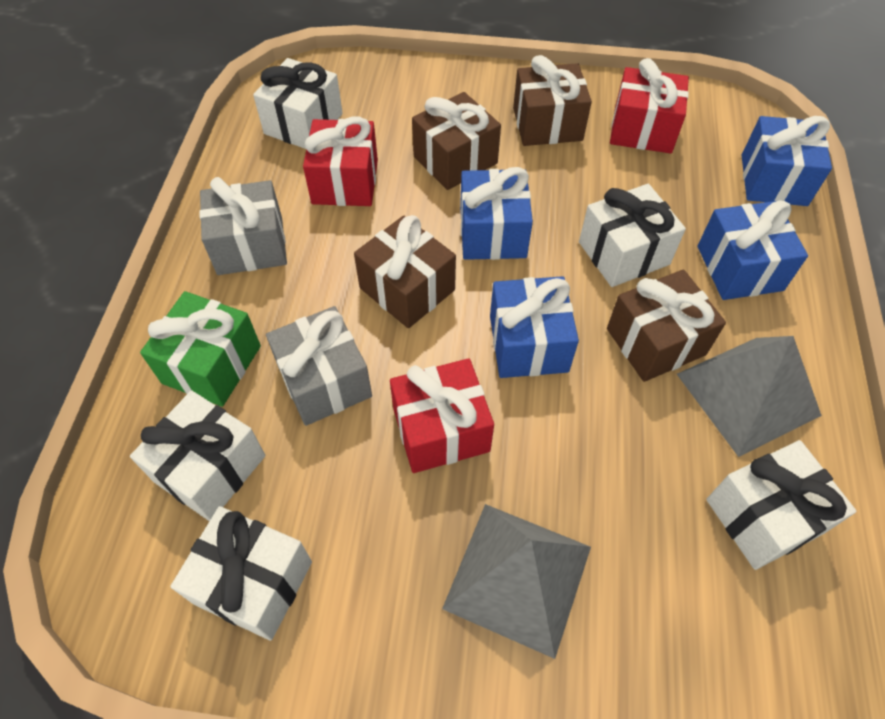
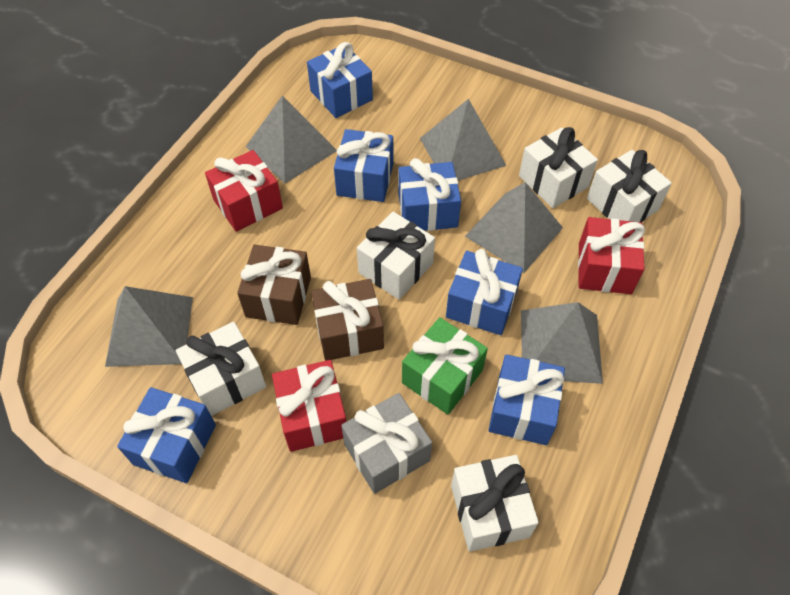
blue gift: [460,167,533,260] [490,276,579,378] [698,200,808,300] [742,116,832,206] = 4 -> [117,387,216,483] [307,42,373,118] [334,129,393,202] [398,158,461,231] [446,249,523,335] [489,354,565,445] = 6
brown gift: [354,215,456,328] [412,92,501,190] [513,55,592,146] [607,270,726,382] = 4 -> [237,245,311,325] [311,279,384,361] = 2
grey gift: [199,177,287,275] [266,306,372,426] = 2 -> [341,393,432,494] = 1
grey pyramid: [442,504,591,659] [677,336,822,457] = 2 -> [105,286,193,367] [246,95,337,184] [420,99,507,180] [465,182,563,273] [521,302,603,384] = 5

